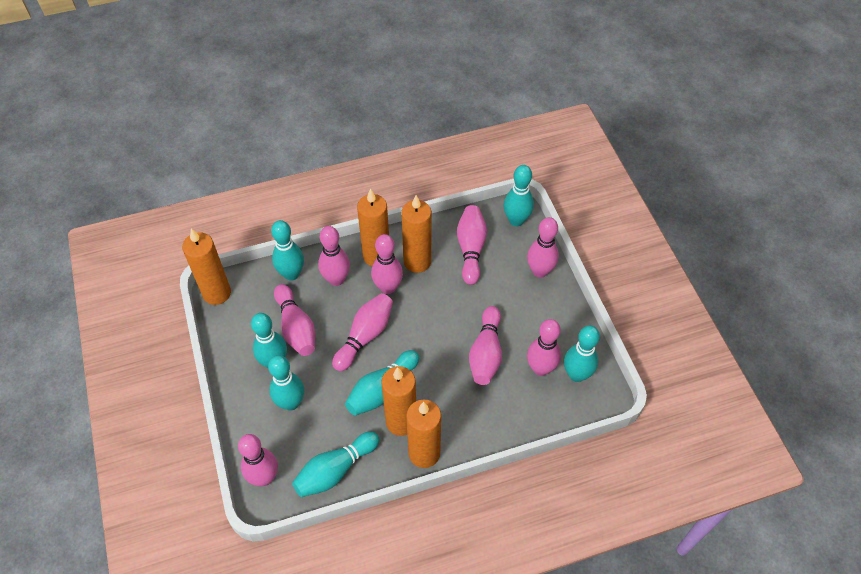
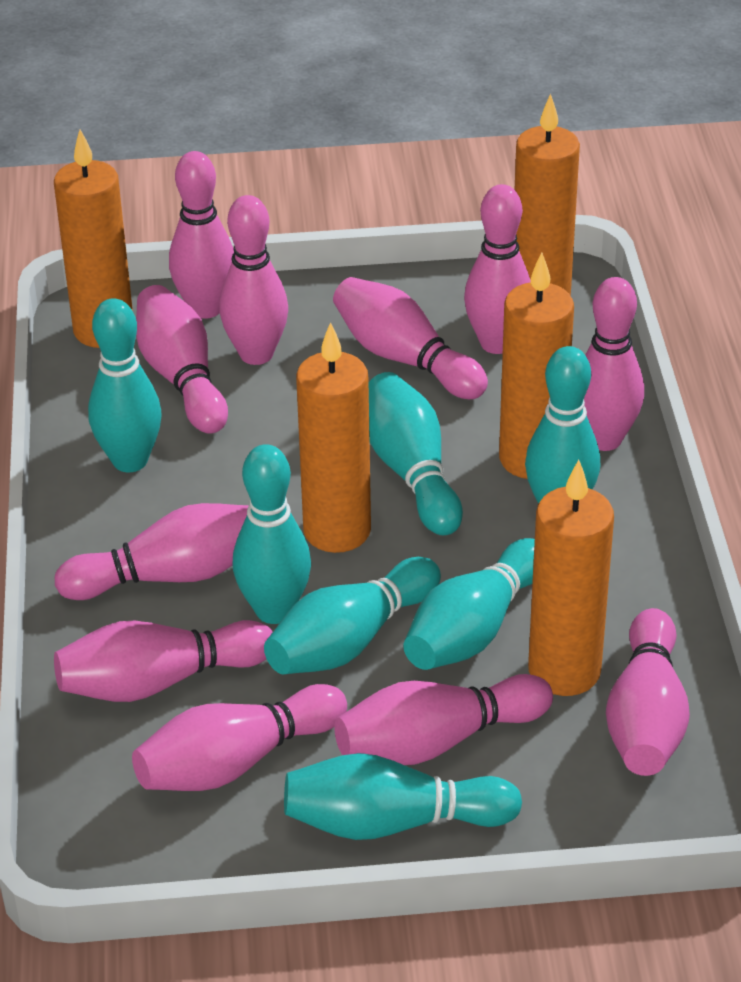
pink bowling pin: [238,434,278,486] [274,284,315,356] [318,226,350,286] [332,293,393,371] [371,234,403,294] [457,205,487,285] [469,306,502,385] [527,217,559,278] [527,319,561,376] = 9 -> [54,620,273,702] [55,503,249,600] [132,684,347,791] [136,285,228,434] [169,151,234,319] [219,195,288,365] [333,277,488,399] [334,674,553,765] [464,184,530,354] [584,277,644,451] [606,608,690,776] = 11

